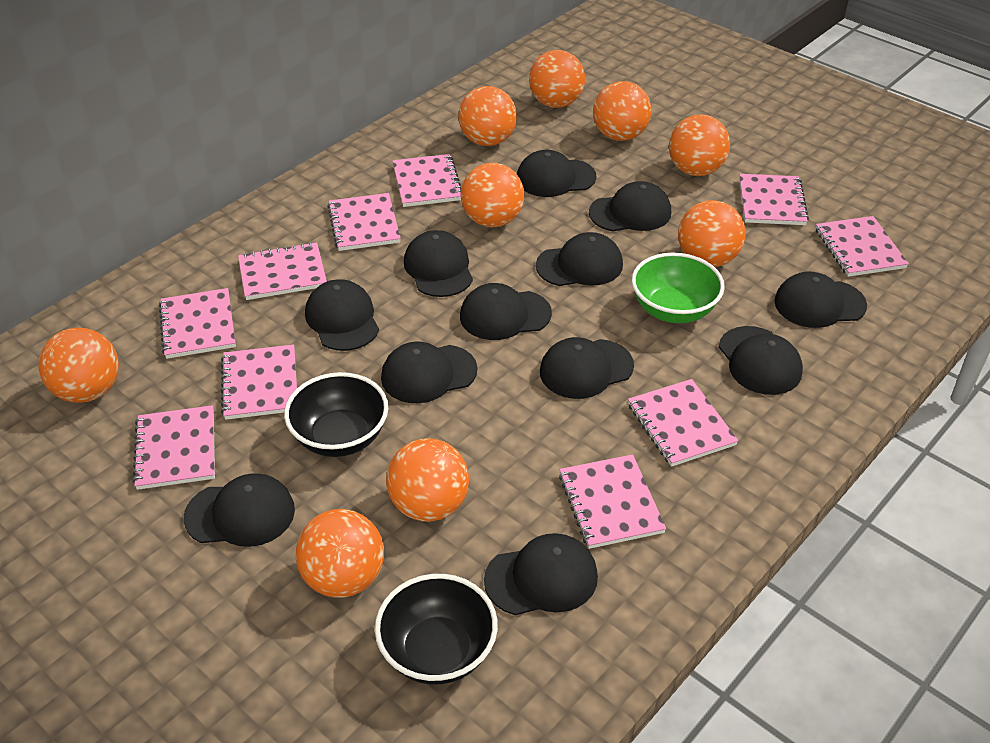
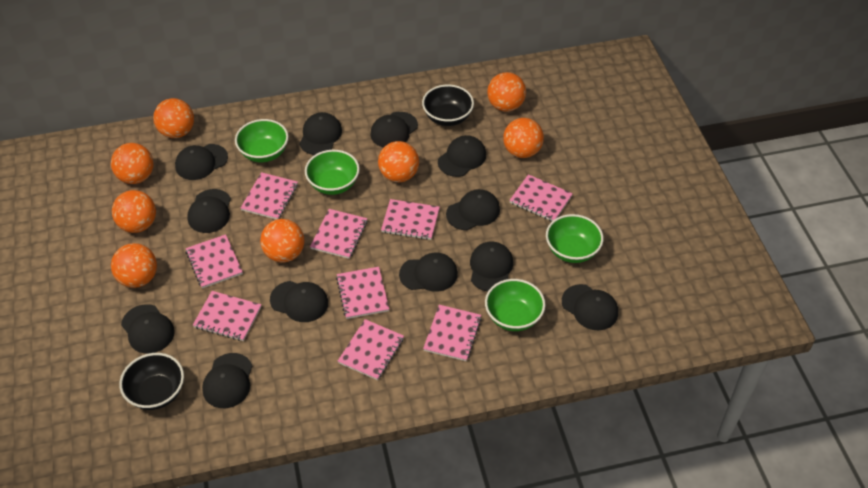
green bowl: [632,253,725,323] = 1 -> [235,119,289,162] [305,150,360,195] [485,279,546,331] [546,214,604,263] = 4
orange ball: [39,328,119,403] [296,509,384,598] [386,438,469,522] [458,86,517,146] [461,163,524,227] [529,50,585,108] [593,81,651,141] [669,114,730,176] [678,200,746,267] = 9 -> [111,143,154,184] [111,243,157,288] [112,190,156,233] [153,98,194,138] [260,219,304,263] [378,141,419,182] [487,72,526,112] [503,118,544,158] = 8
pink notebook: [132,405,215,490] [159,288,236,359] [221,344,297,420] [238,242,327,300] [327,193,401,251] [393,154,461,207] [559,454,666,549] [628,379,739,467] [739,174,809,225] [816,216,909,277] = 10 -> [186,234,243,288] [193,291,261,341] [241,172,298,220] [310,209,367,259] [336,267,389,319] [338,319,404,380] [381,199,440,240] [423,305,482,361] [509,174,573,221] = 9

